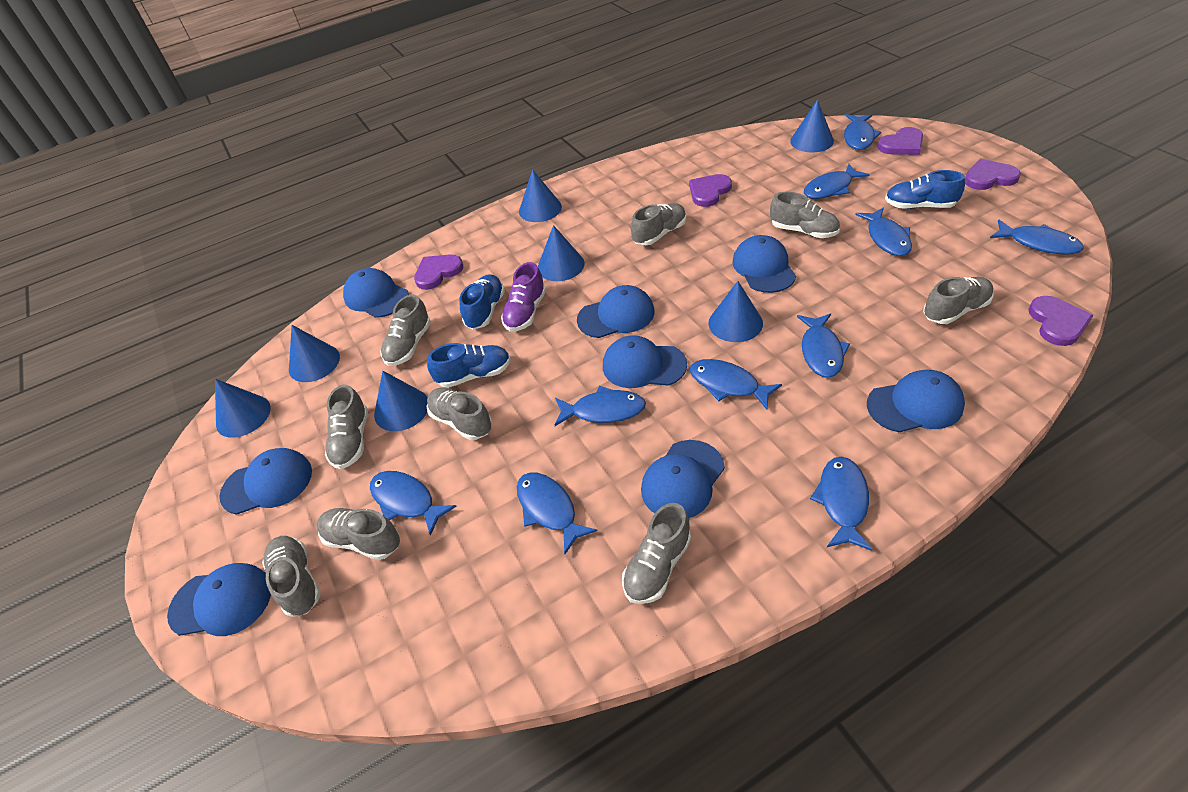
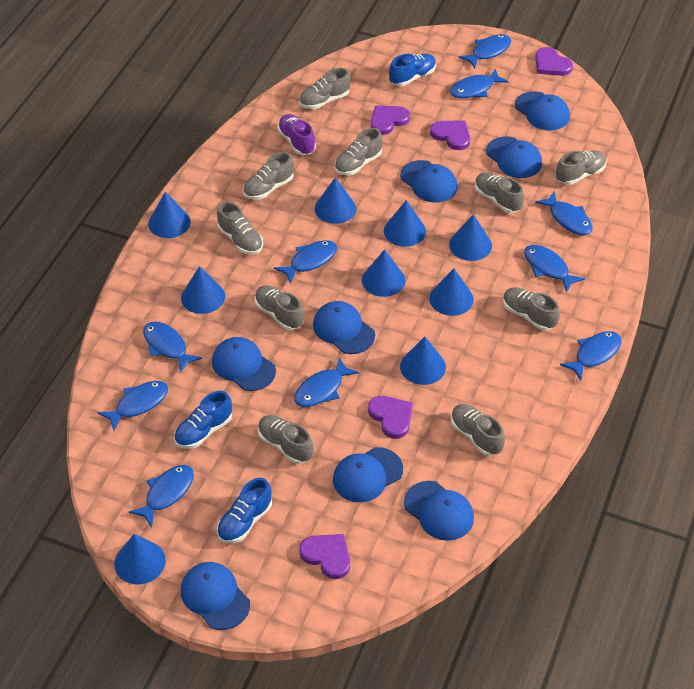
blue cone: [215,379,271,438] [289,325,340,382] [374,371,427,431] [519,169,562,222] [538,225,584,281] [708,281,763,342] [790,100,834,152] = 7 -> [114,534,166,584] [148,192,191,238] [181,266,225,314] [315,178,356,224] [362,249,405,297] [384,200,426,247] [400,337,446,385] [429,269,474,316] [449,214,492,261] = 9
grey shoe: [262,536,321,617] [317,508,400,560] [325,385,368,469] [381,294,431,366] [427,388,492,440] [622,503,691,604] [631,203,686,245] [770,192,840,238] [923,277,994,324] = 9 -> [217,201,263,255] [243,152,294,200] [255,285,304,330] [258,415,314,464] [299,68,351,109] [335,128,383,175] [451,404,505,456] [475,172,524,213] [503,287,560,330] [556,150,607,185] = 10

